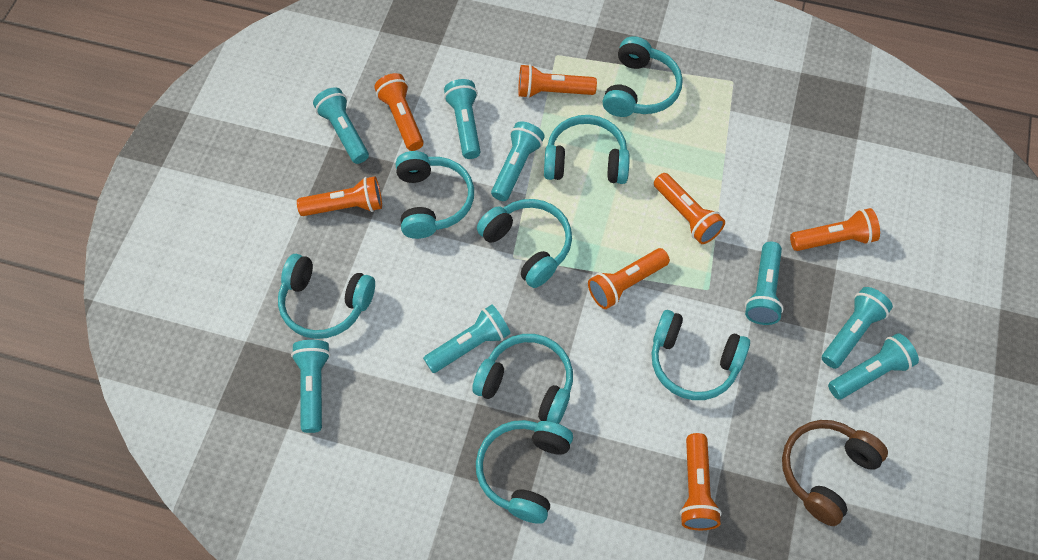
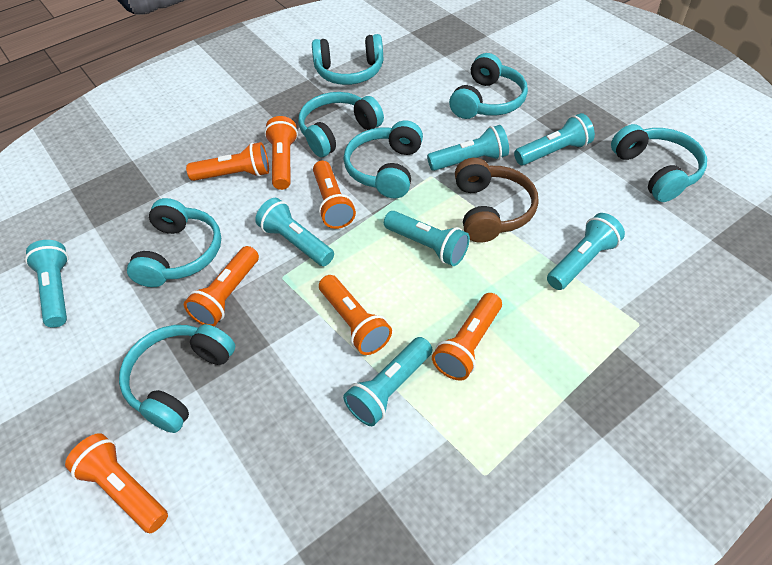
turquoise flashlight: [291,340,331,433] [313,88,369,164] [423,305,511,373] [444,79,480,159] [491,121,545,201] [745,242,784,325] [822,287,893,369] [828,333,919,400] = 8 -> [25,240,69,328] [255,198,334,266] [343,337,432,426] [384,211,470,266] [427,125,509,171] [514,113,595,165] [547,213,625,290] = 7
turquoise headphones: [278,254,375,339] [396,151,474,239] [472,334,573,424] [476,420,573,523] [477,199,572,288] [544,115,630,184] [603,36,683,117] [651,310,750,400] = 8 -> [119,324,235,433] [127,198,221,287] [298,92,384,157] [312,34,383,85] [344,121,423,198] [449,53,528,119] [611,124,707,202] = 7

